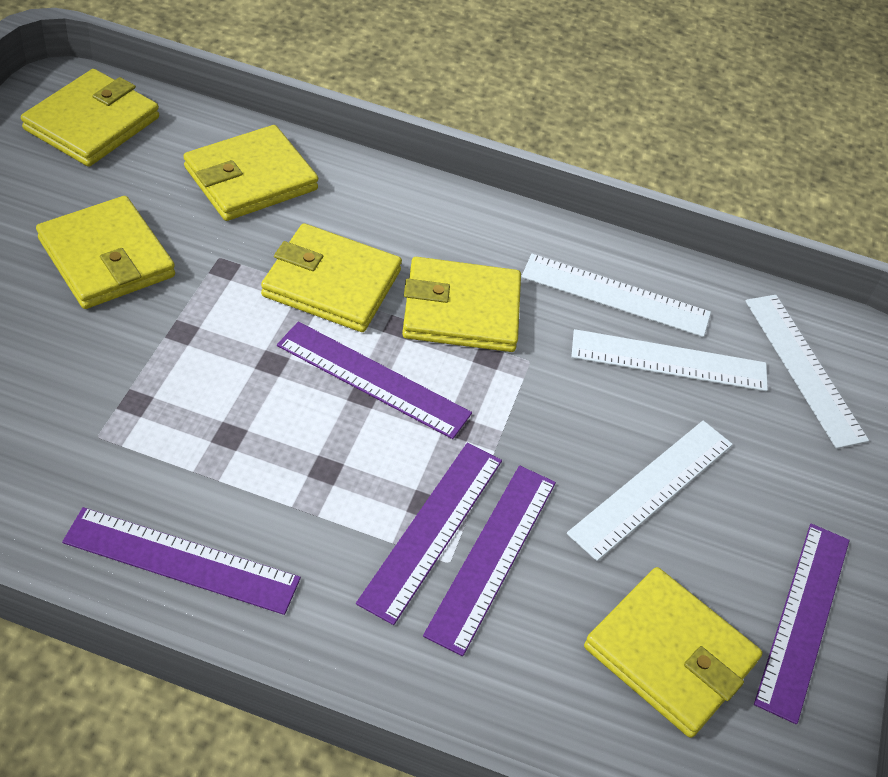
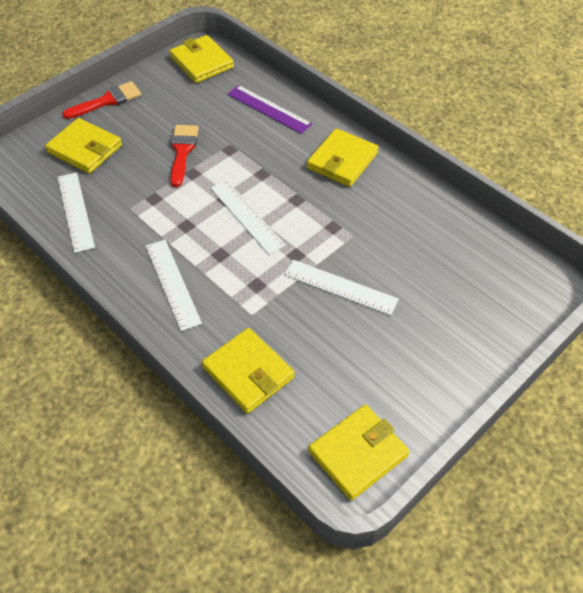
purple ruler: [62,507,301,615] [277,321,472,439] [356,443,502,625] [423,465,556,656] [754,524,850,724] = 5 -> [227,85,312,134] = 1
red brush: none = 0 -> [62,81,141,119] [170,125,199,187] = 2
yellow wallet: [21,69,159,167] [36,196,175,309] [183,125,318,221] [261,223,402,332] [402,257,521,352] [584,567,762,738] = 6 -> [45,118,122,174] [169,35,234,83] [202,328,295,414] [307,128,379,187] [308,405,410,501] = 5

